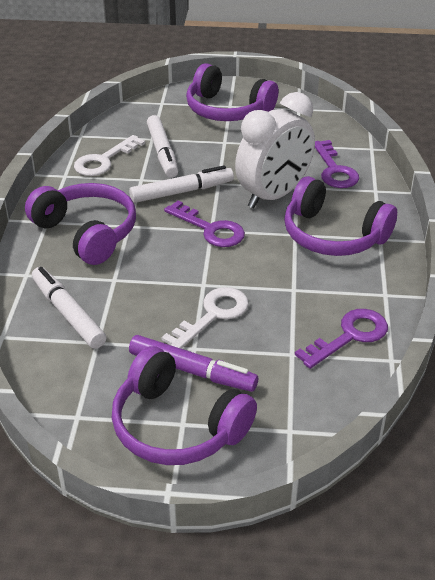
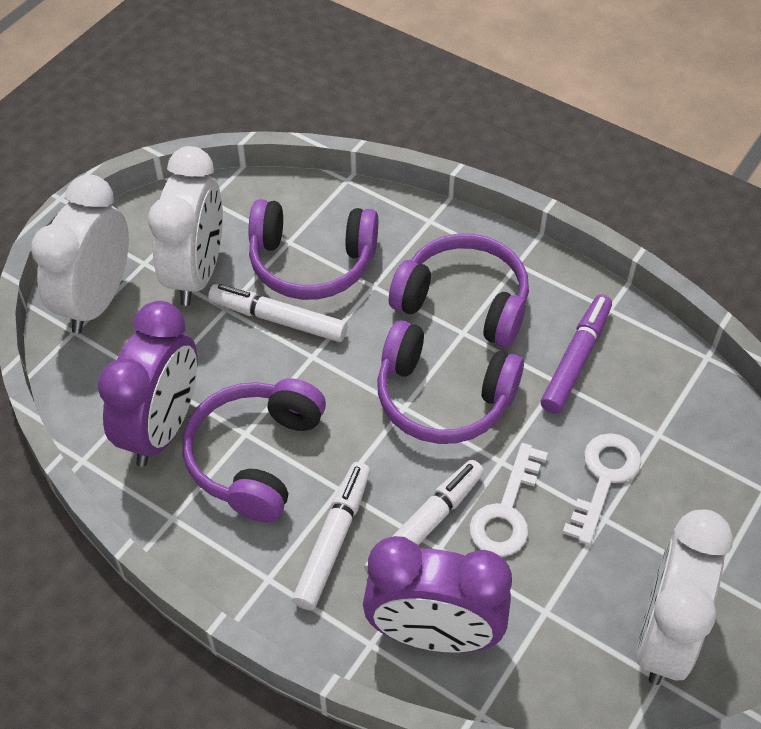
purple clock: none = 0 -> [98,301,197,467] [363,536,512,653] = 2
purple key: [164,201,245,247] [295,309,388,369] [315,140,359,188] = 3 -> none = 0
white clock: [235,92,315,208] = 1 -> [31,174,129,334] [148,146,223,306] [637,510,733,685] = 3

